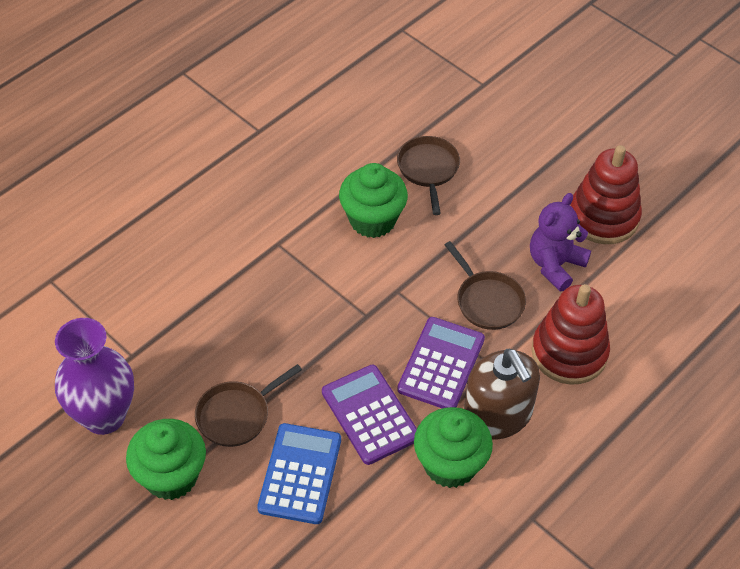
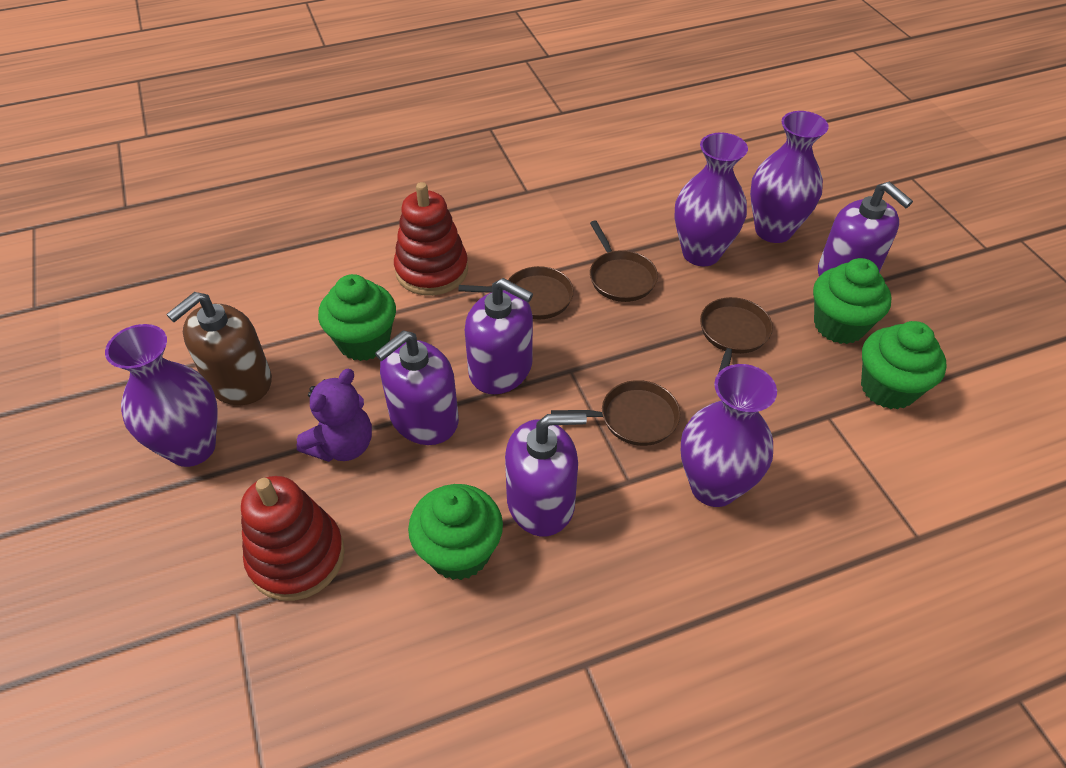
blue calculator: [257,423,341,524] = 1 -> none = 0
brown pan: [195,364,302,447] [397,136,460,215] [444,241,526,330] = 3 -> [458,266,574,320] [551,380,680,446] [590,221,658,302] [700,297,773,372] = 4
green cupcake: [126,419,206,500] [339,163,408,238] [414,407,493,488] = 3 -> [318,274,396,361] [408,484,503,580] [813,258,892,344] [861,321,947,410] = 4
purple calculator: [322,365,417,465] [397,317,485,408] = 2 -> none = 0
purple soap dispenser: none = 0 -> [375,330,459,445] [465,278,533,394] [505,413,587,537] [818,182,913,276] = 4
purple vase: [55,318,134,435] = 1 -> [105,324,218,467] [675,132,748,266] [681,364,777,507] [750,111,829,243] = 4

